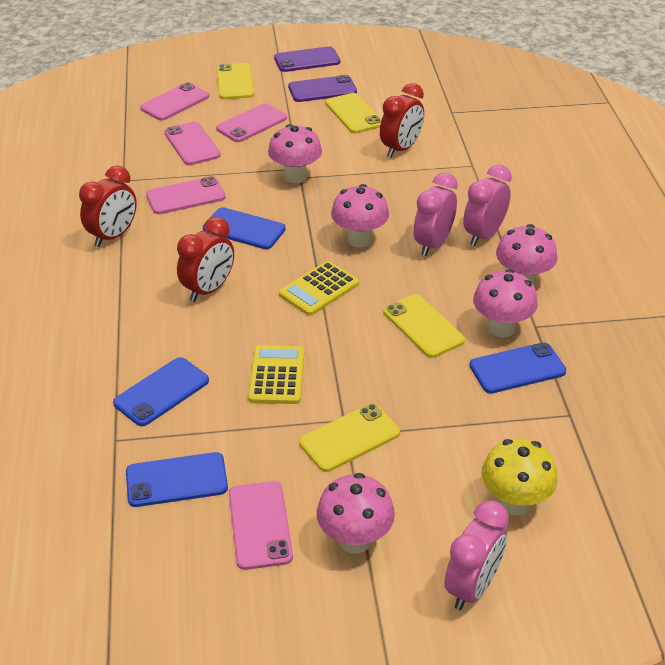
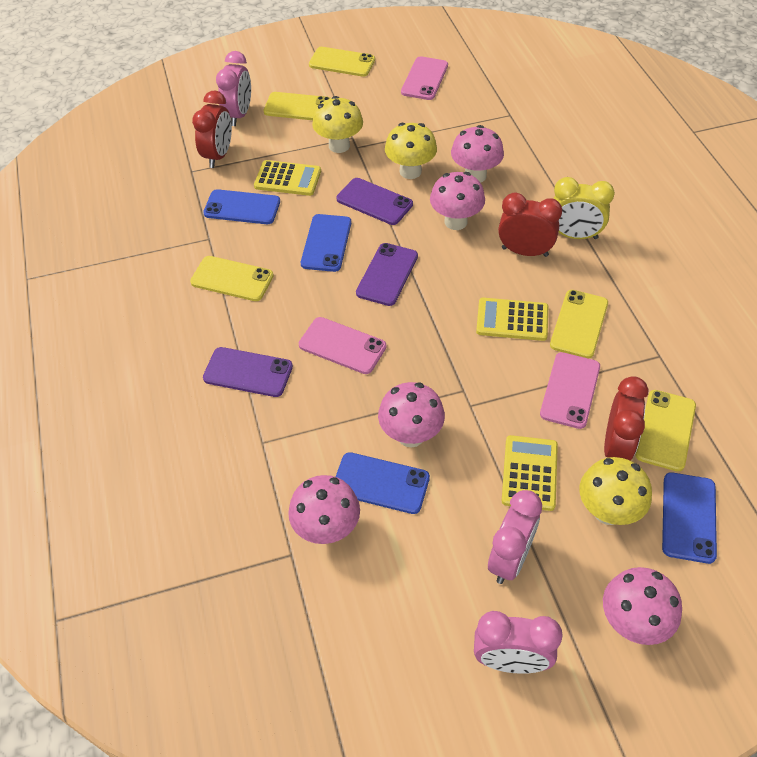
pink phone: [140,82,209,121] [146,176,226,214] [164,122,221,165] [216,103,287,142] [229,481,293,570] = 5 -> [299,317,387,374] [401,56,448,100] [540,352,600,429] = 3
purple phone: [274,46,340,72] [288,75,357,102] = 2 -> [203,347,293,397] [336,178,413,225] [356,243,418,306] = 3
yellow calculator: [248,345,305,404] [279,261,359,316] = 2 -> [254,160,321,196] [476,298,548,341] [502,435,558,511] = 3
yellow clock: none = 0 -> [553,177,615,239] = 1
yellow mushroom: [481,438,558,516] = 1 -> [312,96,363,153] [385,123,437,179] [580,457,652,525] = 3
yellow phone: [216,63,254,99] [299,403,400,472] [326,93,382,133] [383,294,465,358] = 4 -> [190,256,274,301] [264,92,331,120] [309,47,375,77] [550,290,608,359] [635,390,696,472] = 5

